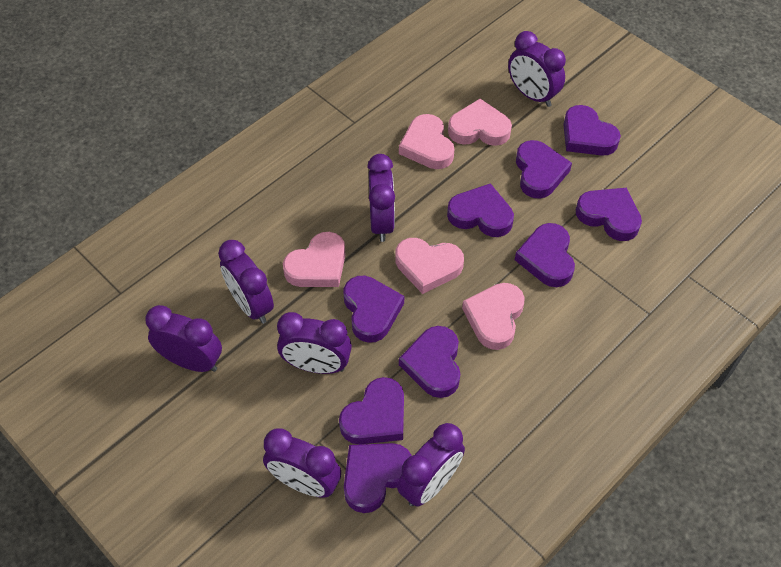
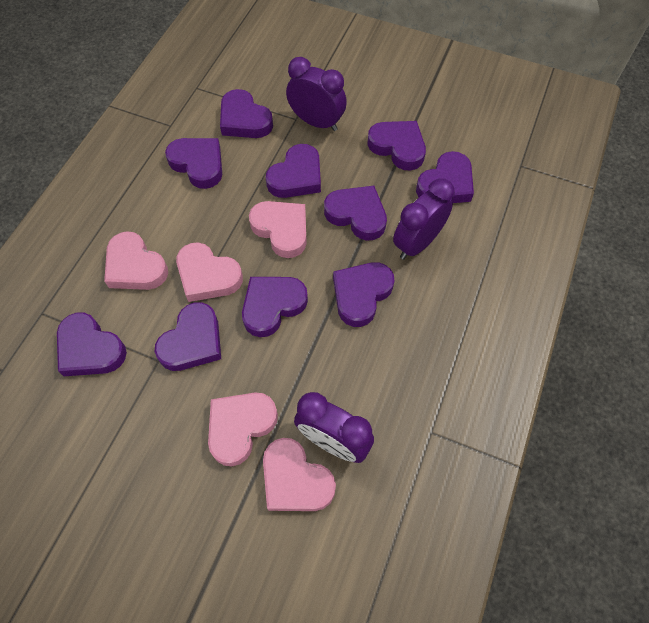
purple clock: [145,305,222,372] [218,240,274,324] [263,428,341,498] [277,312,352,374] [367,154,395,242] [397,423,465,506] [508,31,566,107] = 7 -> [286,57,347,131] [294,392,374,463] [393,178,455,259] = 3
purple heart: [339,377,404,445] [344,276,404,343] [344,443,412,513] [399,326,460,398] [447,183,514,237] [515,223,575,287] [516,140,572,199] [563,105,621,156] [576,188,642,241] = 9 -> [57,312,127,376] [155,302,221,371] [165,138,222,189] [220,89,273,138] [242,277,308,337] [266,144,321,198] [324,186,387,240] [333,262,394,327] [367,121,426,170] [416,151,474,203] = 10

